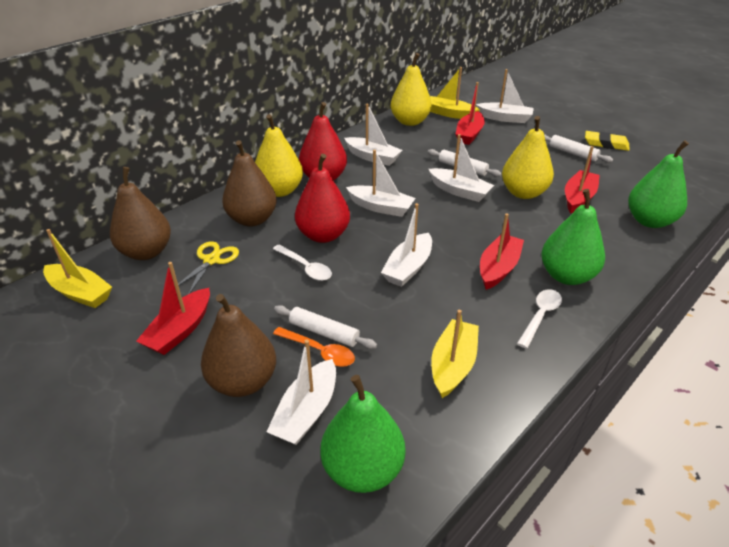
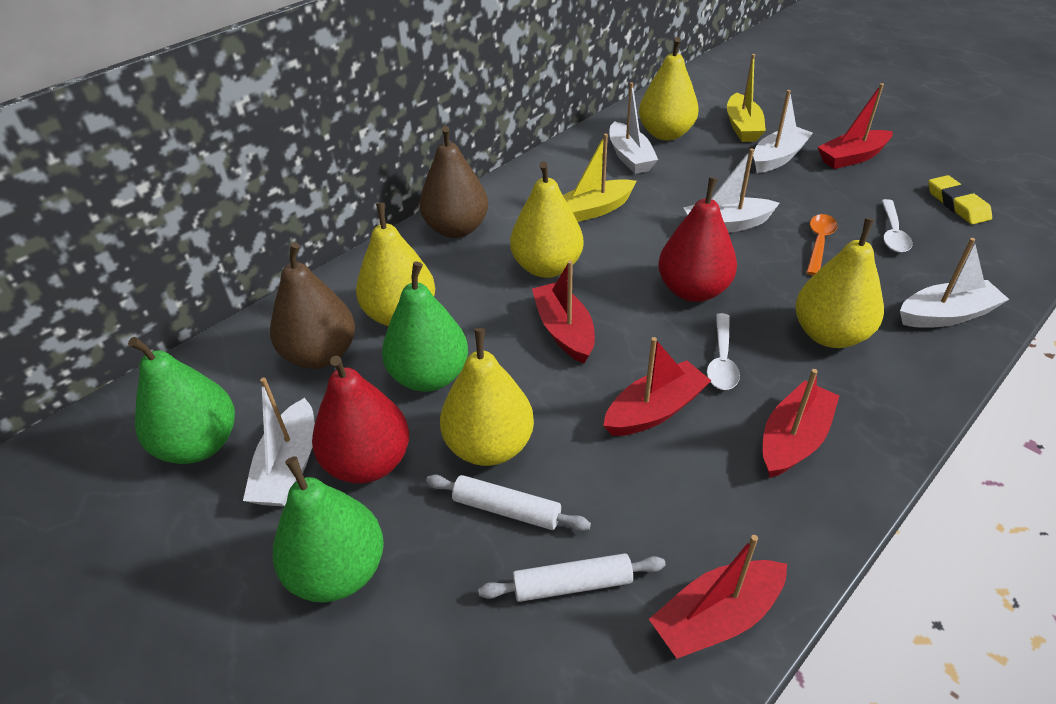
brown pear: [110,167,171,260] [201,294,276,397] [222,140,277,227] = 3 -> [270,243,355,369] [419,126,488,238] = 2
red boat: [136,262,210,355] [456,82,485,145] [480,213,524,290] [565,146,600,214] = 4 -> [532,260,595,364] [603,337,711,436] [649,535,787,659] [763,369,839,478] [818,83,893,169] = 5
white boat: [267,340,336,445] [344,103,402,166] [346,150,416,217] [381,203,432,287] [429,134,494,202] [476,69,534,123] = 6 -> [243,378,315,507] [609,82,658,174] [683,148,780,233] [753,90,813,173] [900,238,1009,327] = 5
white rolling pin: [274,305,377,349] [428,149,502,177] [544,134,613,163] = 3 -> [426,475,591,531] [478,553,666,602] = 2
yellow boat: [43,229,112,308] [430,67,480,119] [431,310,479,398] = 3 -> [563,134,636,222] [727,54,766,142] = 2
yellow pear: [255,114,303,197] [391,53,432,126] [502,116,554,199] = 3 -> [356,203,435,326] [440,328,534,466] [510,161,583,278] [639,37,699,140] [795,218,884,348] = 5
yellow scissors: [178,241,239,294] = 1 -> none = 0

